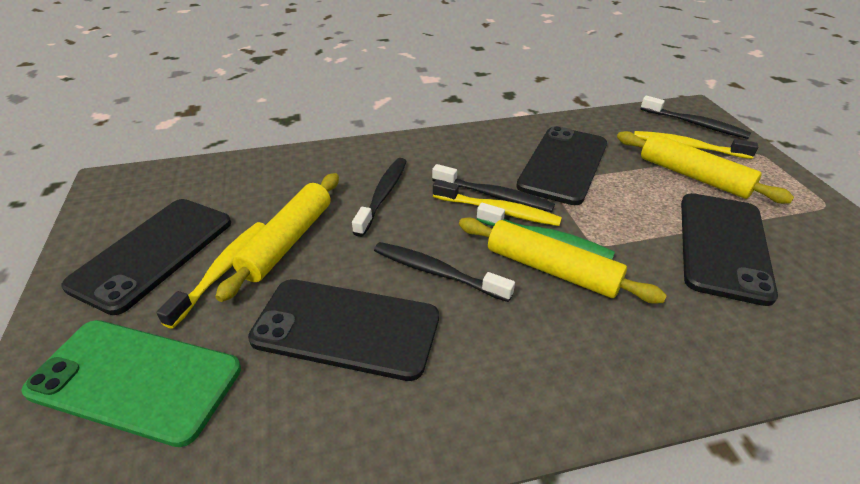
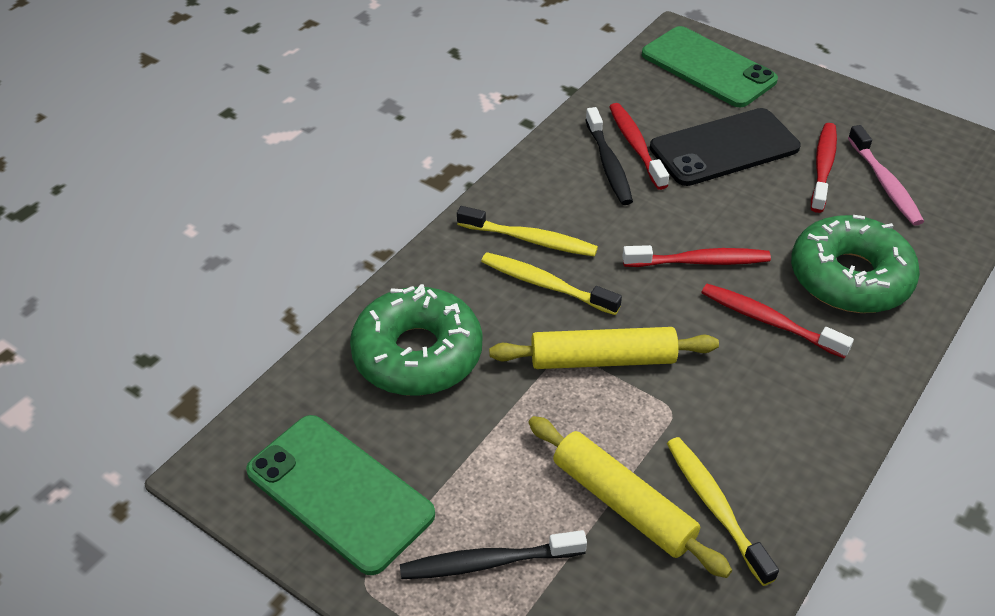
black phone: [61,199,231,315] [248,279,439,381] [516,126,607,205] [681,193,778,306] = 4 -> [650,108,801,186] = 1
black toothbrush: [352,158,407,237] [374,242,515,302] [432,164,555,212] [640,96,751,139] = 4 -> [400,530,587,579] [585,107,633,205] = 2
green donut: none = 0 -> [350,284,482,396] [791,215,920,313] = 2
green phone: [21,320,241,447] = 1 -> [246,415,435,575] [642,26,778,107] = 2
green toothbrush: [477,203,615,260] = 1 -> none = 0
pink toothbrush: none = 0 -> [848,125,924,226] = 1
red toothbrush: none = 0 -> [609,103,669,190] [623,245,771,267] [701,284,854,358] [811,123,837,213] = 4
yellow rolling pin: [215,173,339,302] [459,217,667,304] [617,131,794,204] = 3 -> [489,327,719,369] [529,416,732,578] = 2

